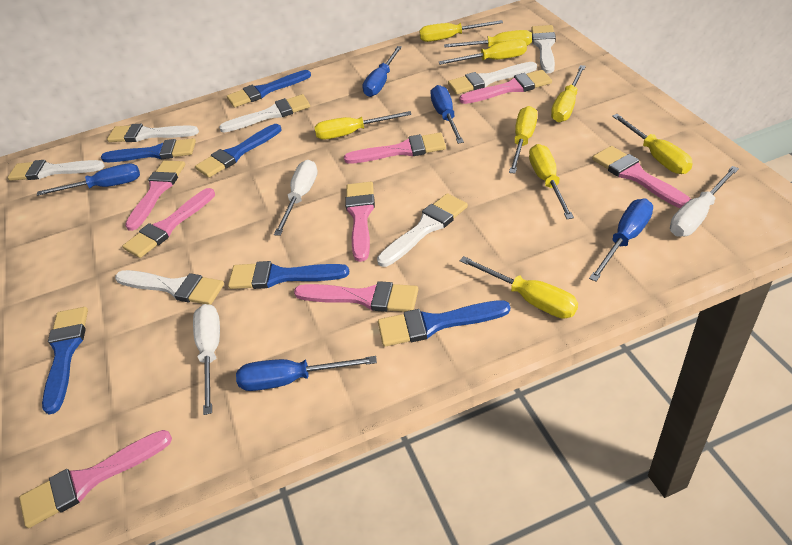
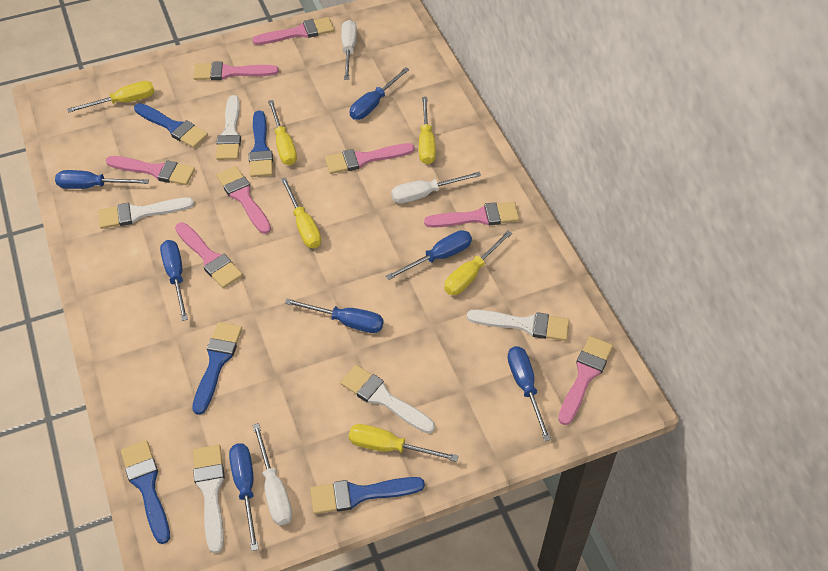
blue brush: [42,307,88,414] [101,138,196,162] [195,124,281,178] [227,70,311,108] [228,261,349,289] [378,300,510,347] = 6 -> [121,440,170,544] [134,103,208,148] [192,322,242,415] [249,110,273,177] [310,477,425,514] = 5
blue screwdriver: [37,163,140,196] [236,356,377,391] [362,46,402,97] [430,85,464,144] [589,199,653,282] = 5 -> [55,170,149,189] [160,240,188,321] [229,443,259,551] [285,298,384,333] [350,67,410,120] [386,230,472,280] [508,346,551,441] = 7
white brush: [8,160,105,181] [107,124,199,142] [115,270,224,305] [219,94,310,133] [377,193,468,267] [448,62,537,94] [531,25,556,73] = 7 -> [98,198,194,229] [193,445,225,553] [216,95,241,160] [340,365,435,433] [467,310,569,341] = 5
yellow screwdriver: [314,111,412,140] [419,20,503,42] [439,39,527,65] [444,30,532,47] [459,256,578,319] [509,106,537,174] [529,144,574,219] [551,65,586,123] [612,114,692,174] = 9 -> [67,81,155,113] [268,100,297,165] [281,177,321,248] [349,424,458,462] [419,97,436,164] [444,231,512,295] = 6

